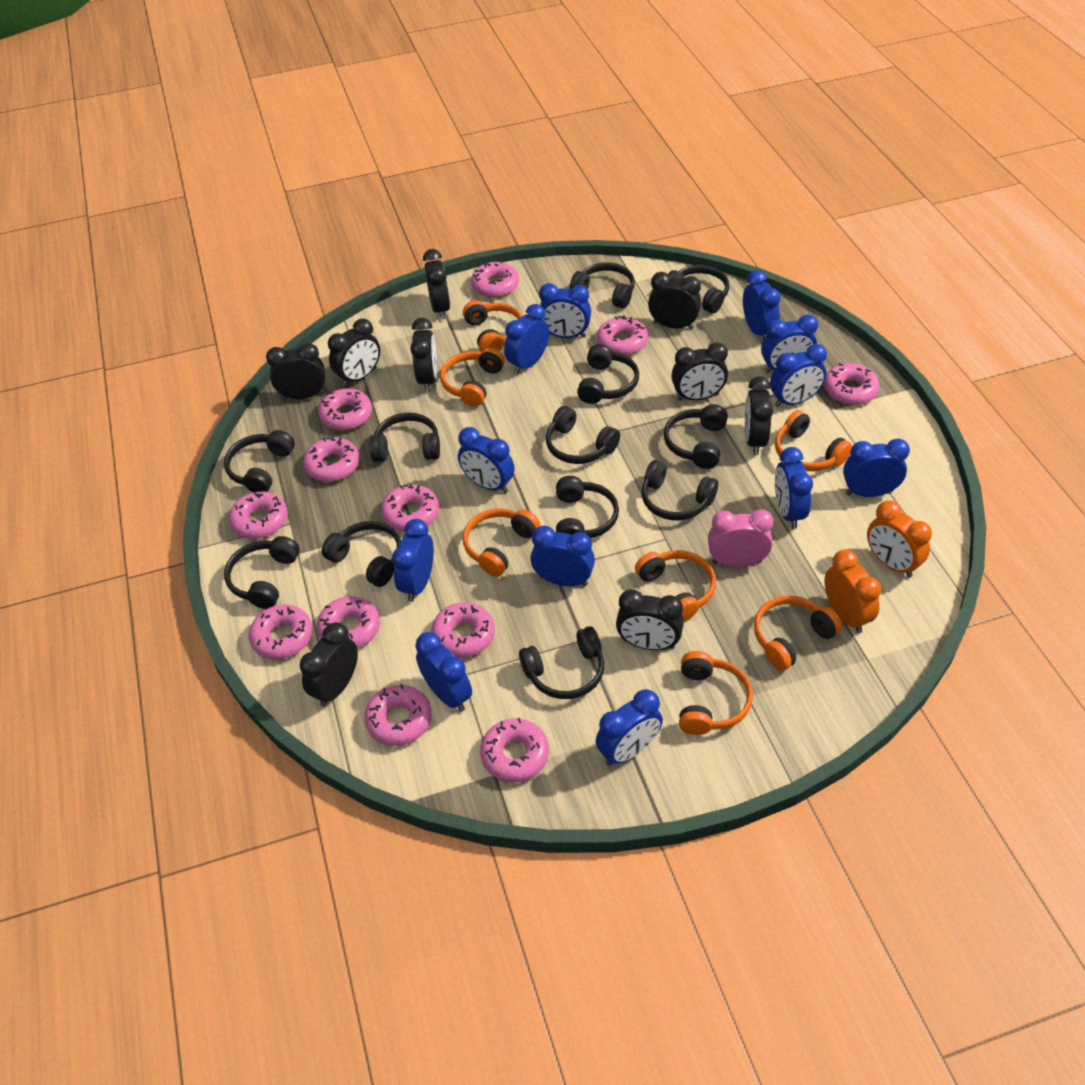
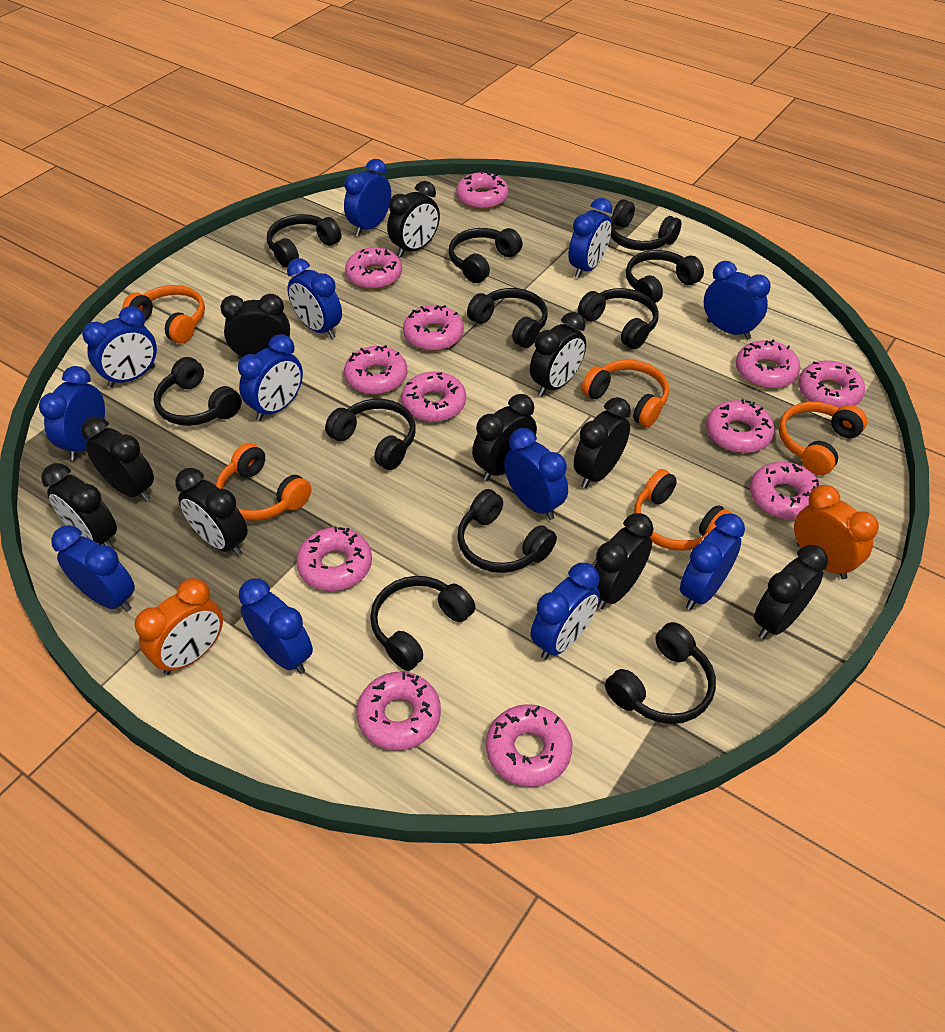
black clock: [266,343,325,399] [300,622,358,707] [328,319,380,387] [410,318,437,392] [423,249,450,320] [616,589,684,650] [648,272,701,329] [671,342,728,401] [745,376,773,455] = 9 -> [41,463,117,549] [81,417,154,502] [175,468,248,556] [220,294,290,359] [387,181,440,257] [472,394,537,481] [530,312,586,396] [573,397,631,488] [594,513,653,609] [754,545,828,639] = 10
black headphones: [224,430,295,492] [224,536,300,609] [322,521,401,587] [370,413,440,462] [519,626,604,699] [546,406,620,464] [556,476,619,538] [570,262,635,308] [577,344,639,404] [642,460,718,520] [664,404,728,469] [668,265,729,313] = 12 -> [154,357,242,426] [267,214,342,268] [325,399,416,470] [370,576,476,671] [449,228,523,283] [457,489,557,573] [467,288,548,348] [578,288,659,349] [605,622,716,724] [611,199,682,251] [626,250,704,305] = 11
orange headphones: [440,348,505,407] [463,300,522,352] [463,508,540,577] [635,550,716,622] [679,651,753,735] [754,596,842,671] [775,410,852,471] = 7 -> [122,285,205,344] [216,443,311,521] [582,360,669,427] [634,469,731,551] [779,402,867,475] = 5
pink clock: [708,509,774,567] = 1 -> none = 0

